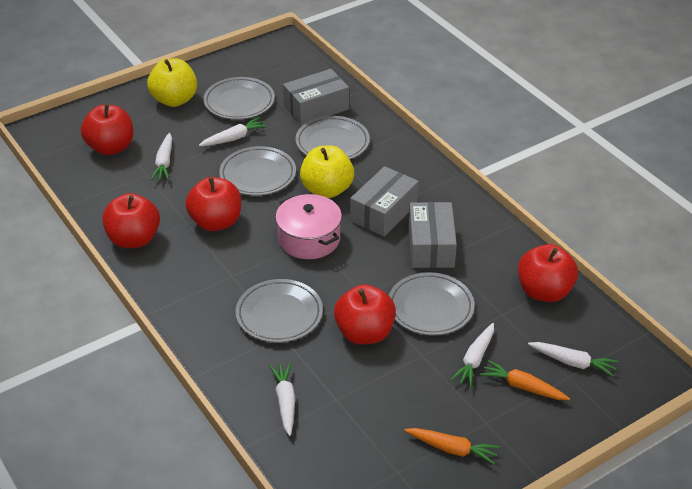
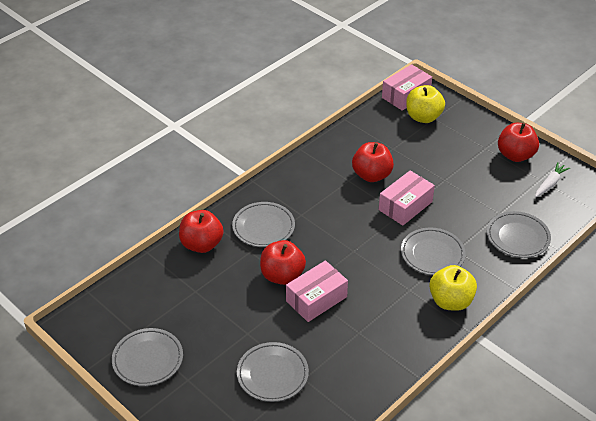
grey box: [283,69,349,125] [350,166,419,237] [409,202,457,268] = 3 -> none = 0
orange carrot: [404,428,500,464] [480,360,570,400] = 2 -> none = 0
pink box: none = 0 -> [286,260,348,322] [379,170,435,226] [382,64,432,111] = 3
pink pot: [275,194,342,259] = 1 -> none = 0
red apple: [81,104,133,155] [102,193,160,248] [185,177,241,231] [334,284,396,344] [518,244,578,302] = 5 -> [179,210,223,253] [260,240,306,285] [352,142,394,182] [498,123,539,162] = 4
white carrot: [150,133,172,180] [199,117,267,146] [269,363,295,436] [450,323,494,387] [528,342,618,377] = 5 -> [535,162,570,197] = 1

